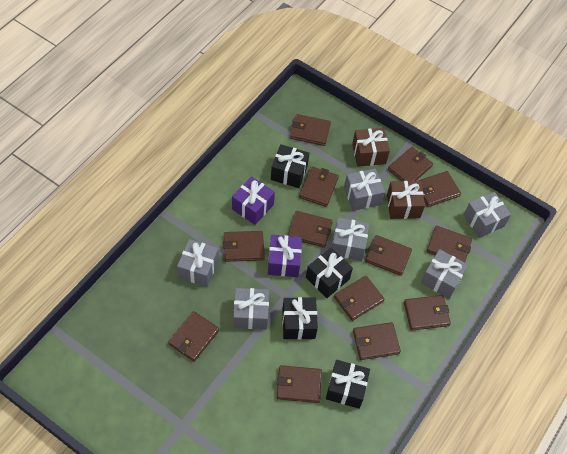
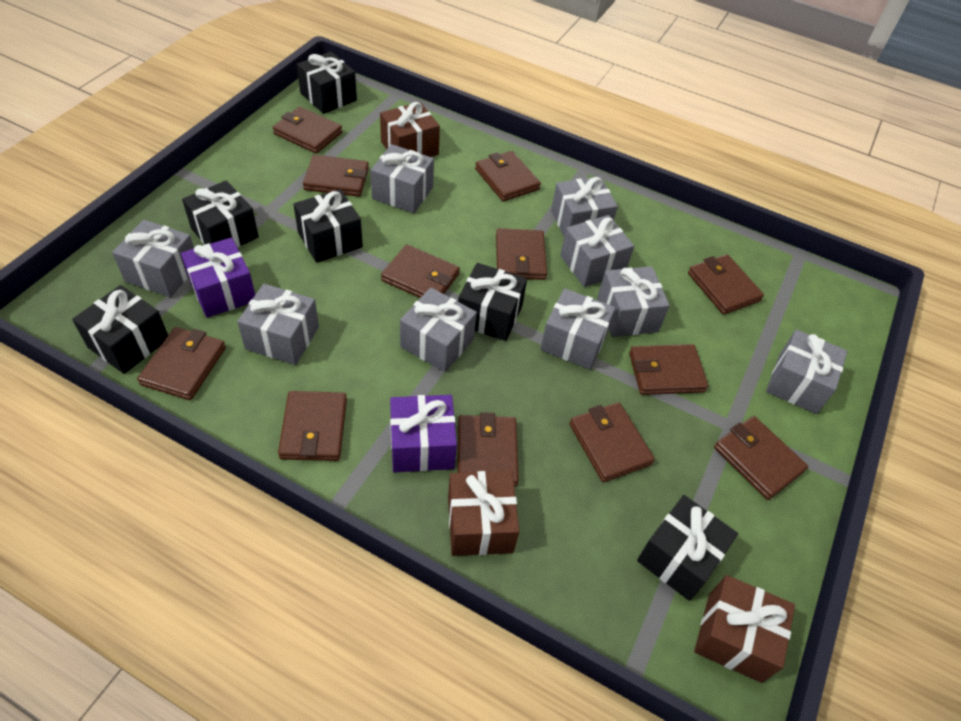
black gift: [271,144,309,188] [282,297,318,340] [306,247,353,298] [326,360,370,409] = 4 -> [72,285,168,374] [182,181,259,248] [293,189,363,263] [297,52,357,114] [458,263,527,341] [637,495,738,601] = 6
brown gift: [352,128,390,167] [387,181,425,219] = 2 -> [380,102,440,157] [448,471,519,556] [694,575,795,683] = 3
brown wallet: [168,311,219,362] [223,231,265,262] [277,365,322,403] [288,211,333,248] [290,114,331,146] [299,166,339,207] [334,276,385,321] [353,322,401,360] [365,235,412,276] [388,147,433,181] [404,295,451,331] [418,171,461,207] [427,226,472,263] = 13 -> [137,327,226,400] [273,107,343,154] [278,391,347,461] [303,155,369,197] [381,244,460,298] [457,412,519,487] [475,151,541,202] [496,228,547,280] [569,402,655,482] [629,344,708,395] [688,254,764,315] [714,416,808,500] = 12
grey gift: [177,239,219,287] [233,288,269,329] [332,217,369,261] [344,168,385,211] [421,249,468,299] [463,192,511,238] = 6 -> [112,220,194,297] [237,284,319,365] [371,144,434,213] [400,288,477,372] [540,288,615,370] [551,176,618,236] [560,215,634,287] [597,266,670,337] [766,329,848,414] = 9

